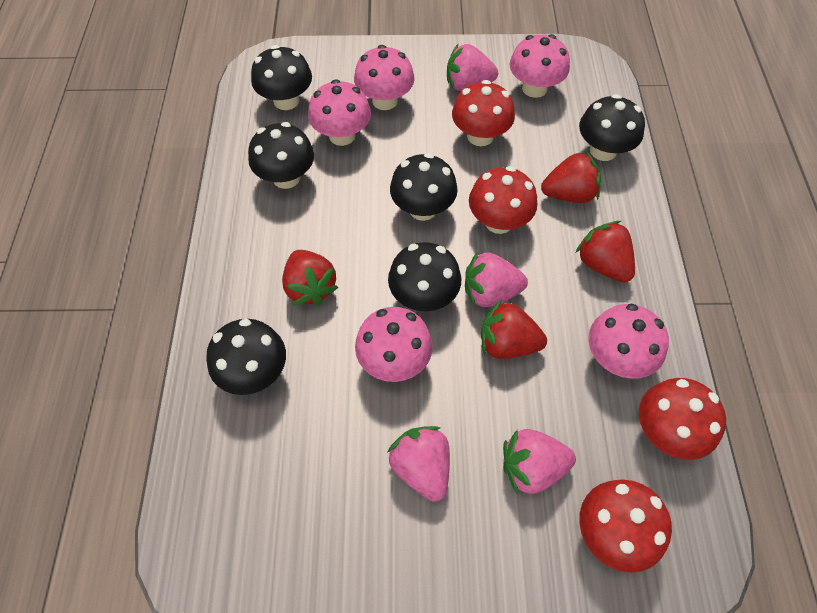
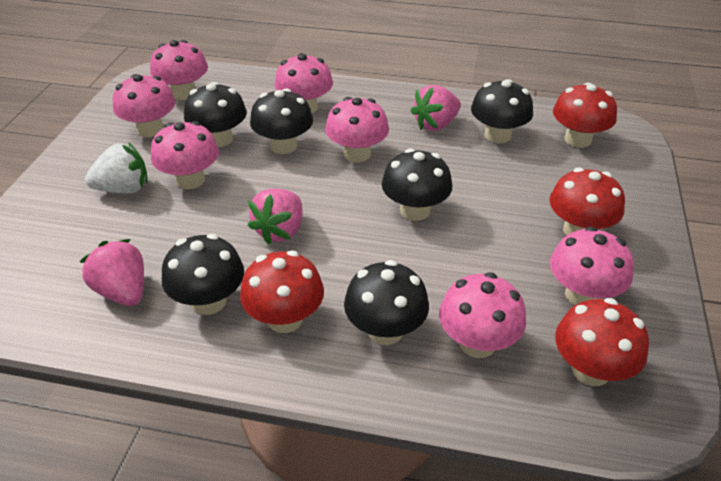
pink mushroom: [308,79,371,146] [354,45,415,110] [355,307,433,382] [510,34,570,98] [588,303,669,379] = 5 -> [113,74,176,137] [150,40,208,100] [151,121,219,189] [275,53,333,113] [325,97,389,163] [439,272,526,358] [550,226,634,305] = 7
pink strawberry: [388,426,450,502] [447,44,498,91] [465,251,528,307] [503,429,576,495] = 4 -> [79,239,144,306] [248,188,303,245] [411,85,461,131] = 3
red strawberry: [282,250,339,306] [481,300,547,359] [541,151,601,203] [576,221,635,283] = 4 -> none = 0
white strawberry: none = 0 -> [85,142,148,193] = 1

